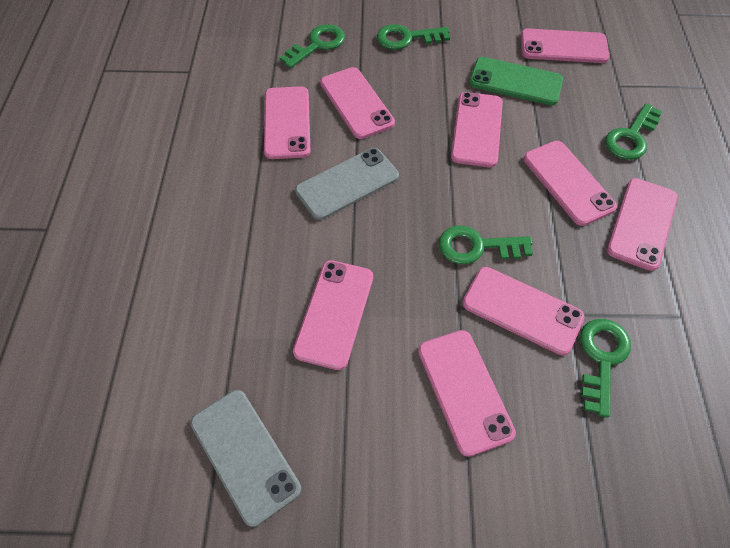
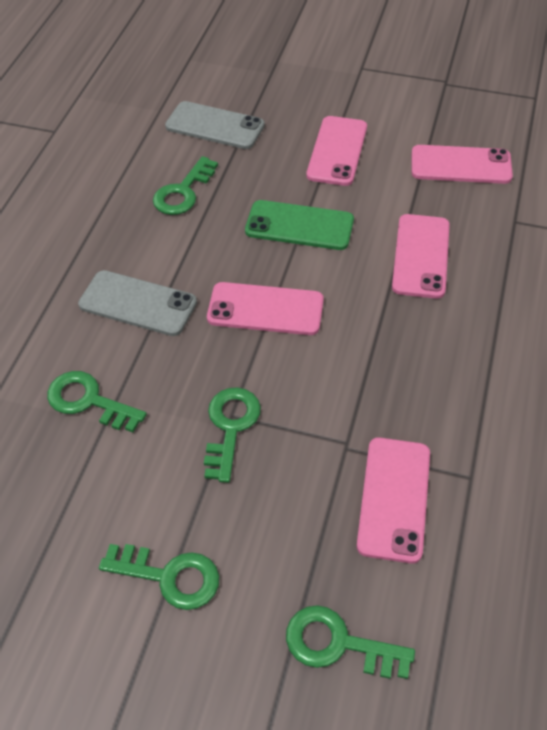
pink phone: [264,86,310,159] [293,260,373,370] [320,67,395,139] [418,330,516,457] [451,92,503,167] [463,267,585,355] [521,28,610,63] [524,141,617,226] [607,178,678,271] = 9 -> [207,282,324,335] [306,116,367,186] [357,438,430,564] [392,214,450,299] [412,145,513,184] = 5

